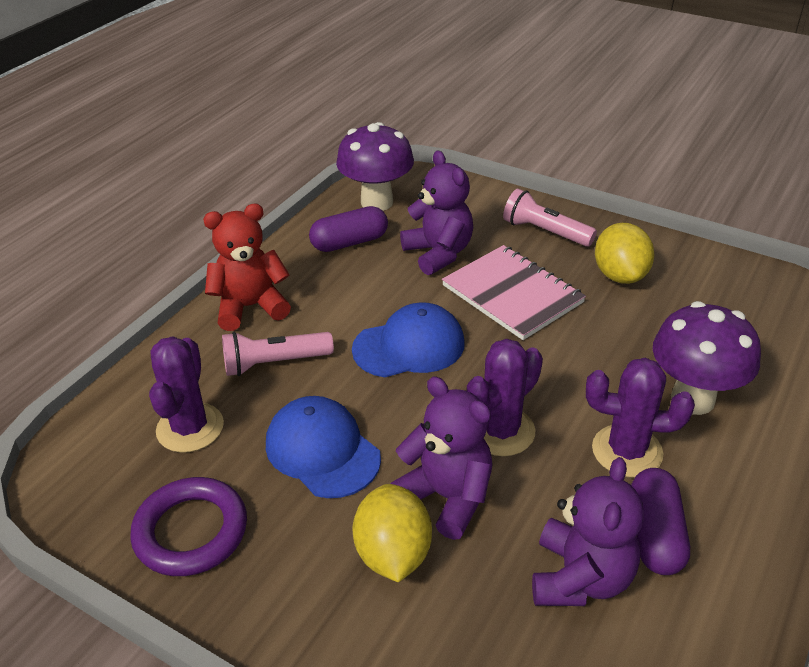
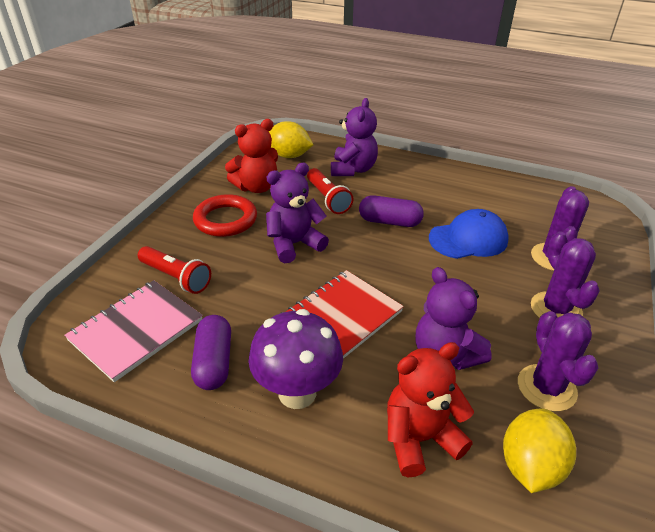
blue cap: [266,396,381,498] [352,302,465,377] = 2 -> [429,209,509,259] = 1
pink flashlight: [222,332,334,376] [503,189,597,247] = 2 -> none = 0
purple mushroom: [336,122,414,211] [653,301,761,415] = 2 -> [249,309,343,409] = 1
purple ring: [130,477,247,576] = 1 -> none = 0
red flashlight: none = 0 -> [138,246,211,294] [307,168,353,214] = 2
red notebook: none = 0 -> [281,270,404,359] = 1
red ring: none = 0 -> [193,194,257,237] = 1
red teddy bear: [203,203,291,331] = 1 -> [225,119,278,193] [387,342,474,477] = 2

